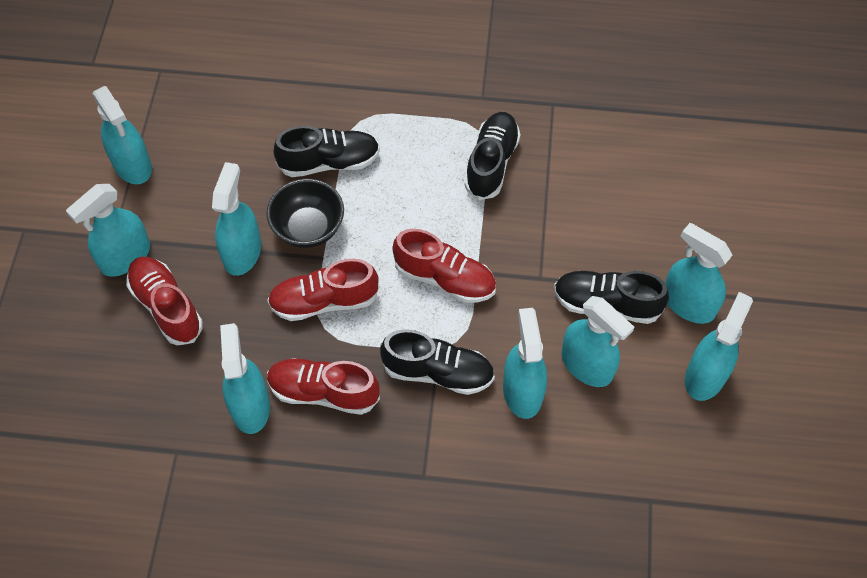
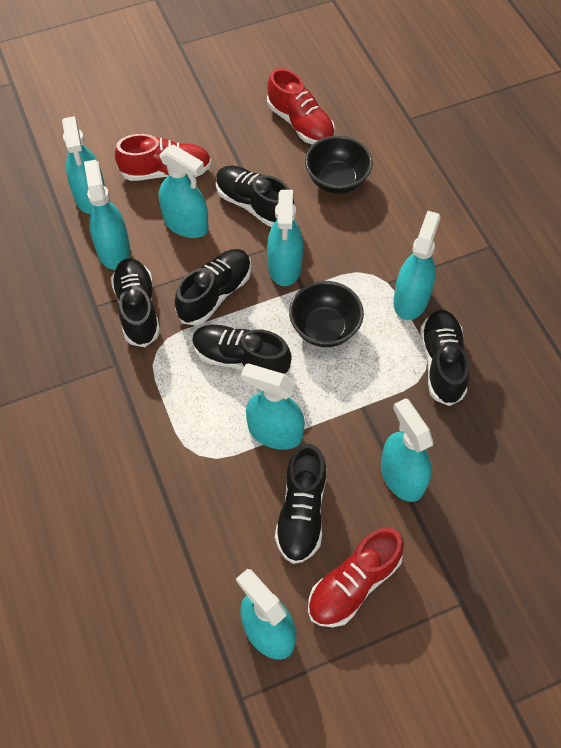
black bowl: [266,179,344,248] = 1 -> [289,281,364,347] [305,136,373,194] = 2
black shoe: [273,126,380,177] [380,329,495,395] [465,112,521,200] [554,271,669,324] = 4 -> [111,258,160,347] [175,249,251,326] [192,325,292,375] [216,166,294,227] [275,444,327,564] [420,309,469,406] = 6
red shoe: [126,257,203,345] [267,259,379,321] [267,358,380,415] [392,229,496,303] = 4 -> [115,134,212,181] [267,68,335,145] [308,527,404,627] = 3

